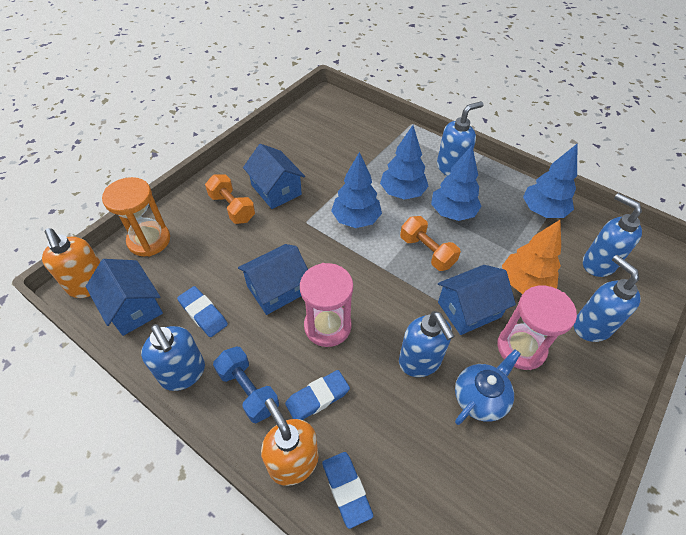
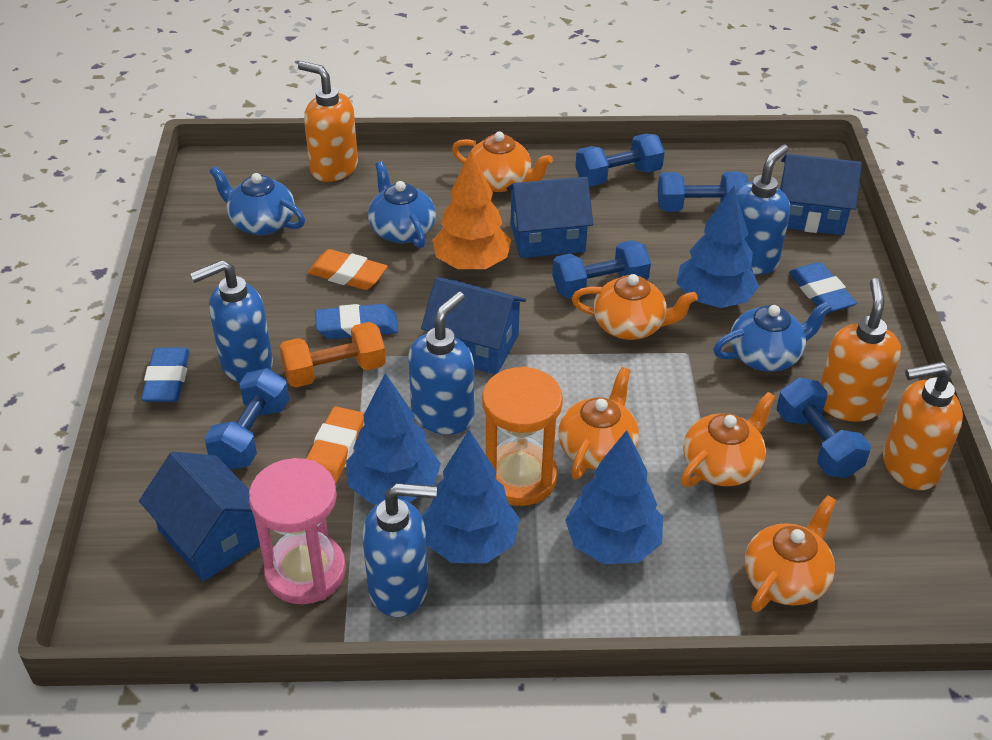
blue dumbbell: [213,346,279,423] = 1 -> [204,368,289,469] [552,240,651,298] [575,133,665,186] [657,171,748,212] [777,378,871,478] = 5
blue soap dispenser: [141,324,205,391] [399,311,455,377] [437,101,483,176] [574,255,641,342] [583,193,642,277] = 5 -> [190,260,273,383] [362,483,437,617] [408,292,474,435] [736,144,790,275] = 4
blue teapot: [455,349,521,425] = 1 -> [209,166,305,235] [368,161,436,248] [713,301,832,372] = 3
orange dumbbell: [205,174,255,224] [400,216,461,271] = 2 -> [280,322,386,388] = 1
orange eraser: none = 0 -> [306,406,364,485] [308,249,387,290] = 2
orange soap dispenser: [42,228,100,298] [261,398,318,486] = 2 -> [298,61,358,182] [820,278,901,422] [883,361,963,490] = 3
orange teapot: none = 0 -> [452,131,553,192] [558,367,639,480] [572,274,698,340] [681,392,776,487] [745,495,837,612] = 5
pink hourglass: [300,263,353,347] [497,285,577,370] = 2 -> [249,458,346,604] = 1

